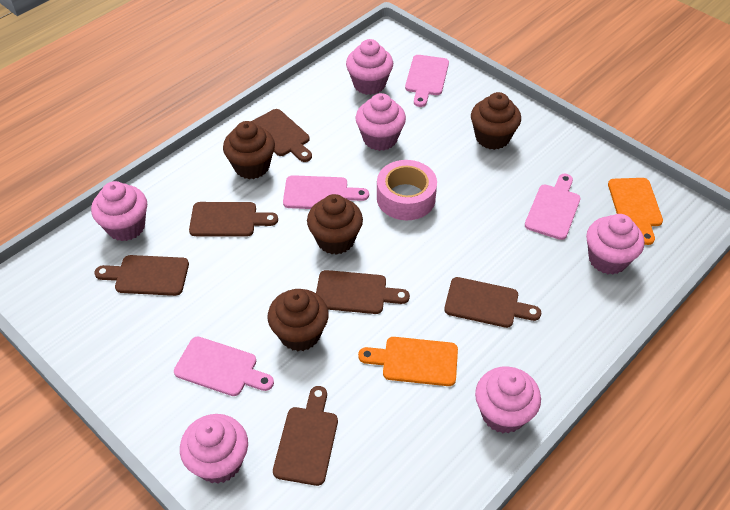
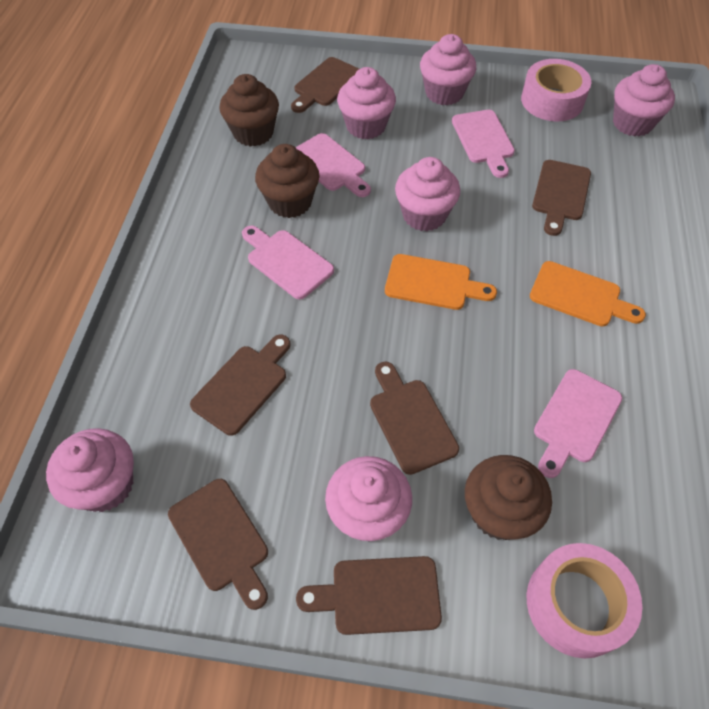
brown cupcake: [223,121,275,179] [268,289,329,351] [307,194,363,255] [471,92,521,150] = 4 -> [220,74,279,147] [255,144,320,218] [465,455,552,540] = 3
pink tape: [377,160,437,220] = 1 -> [521,59,591,121] [527,543,642,659] = 2

